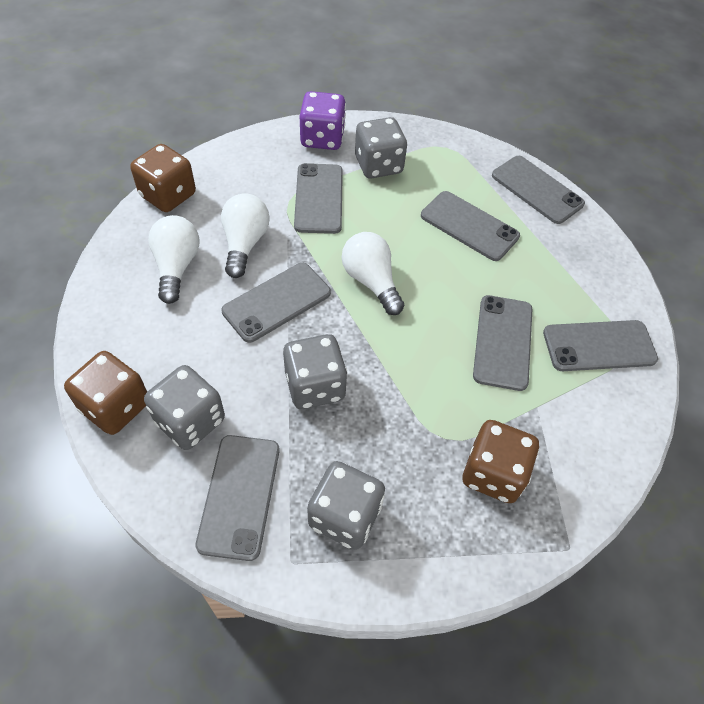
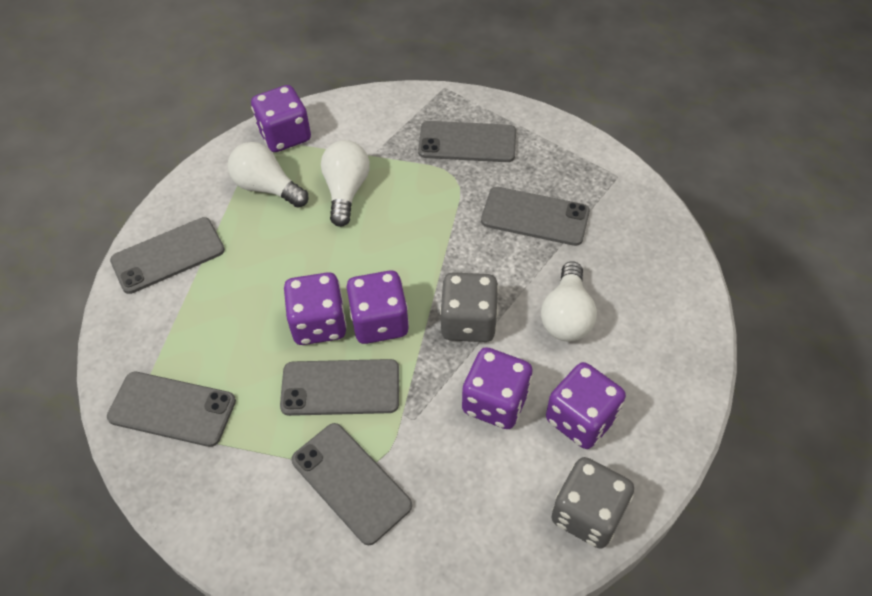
brown dice: [64,351,147,435] [130,144,196,212] [463,420,539,503] = 3 -> none = 0
grey dice: [144,365,225,450] [283,334,348,409] [307,461,385,550] [355,117,407,179] = 4 -> [440,272,499,342] [552,457,634,548] = 2
grey phone: [195,435,279,561] [221,263,331,343] [294,163,343,234] [421,191,520,261] [473,295,532,391] [492,156,585,224] [543,320,658,371] = 7 -> [107,372,236,447] [110,217,225,294] [280,359,399,416] [291,423,412,545] [418,121,516,162] [481,187,590,246] = 6
purple dice: [300,91,346,150] = 1 -> [251,85,311,152] [284,272,347,345] [346,270,409,344] [462,347,533,429] [546,362,626,449] = 5

